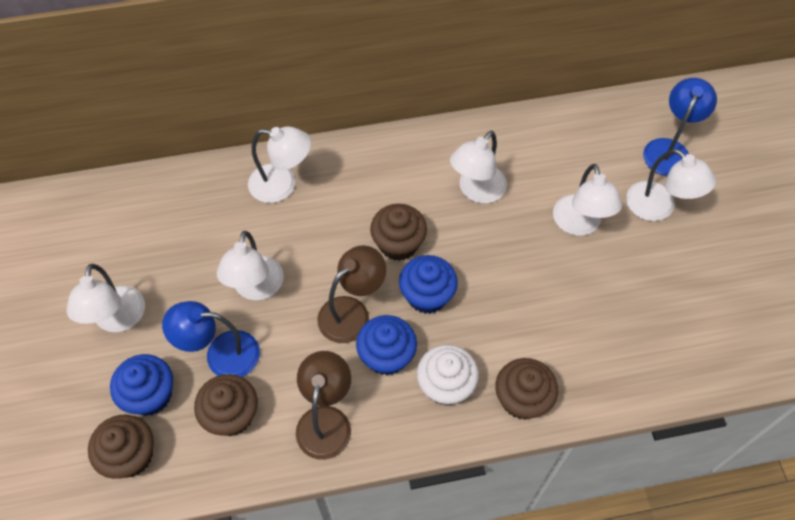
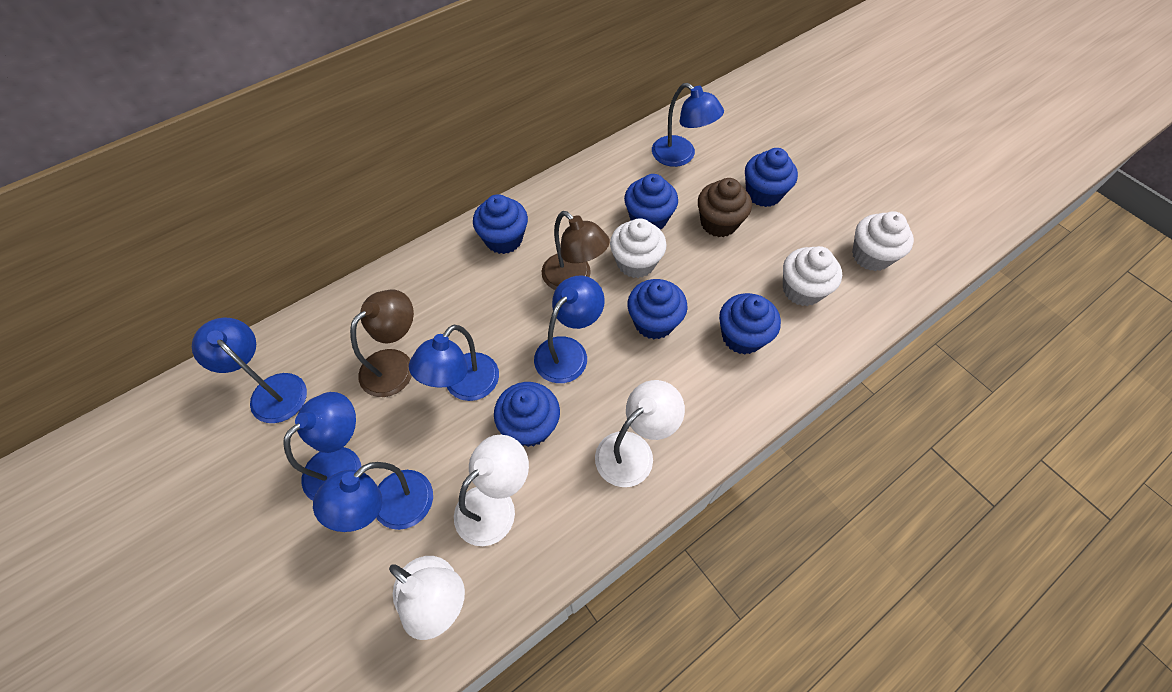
blue cupcake: [110,354,173,416] [356,315,417,375] [399,255,458,314] = 3 -> [473,194,528,254] [494,382,560,447] [624,174,678,229] [627,279,688,339] [719,293,781,354] [745,148,798,207] = 6
blue lamp: [162,301,260,377] [643,78,717,176] = 2 -> [192,318,307,423] [283,392,361,501] [313,462,433,532] [409,325,499,401] [534,276,605,383] [652,83,724,167] = 6
brown cupcake: [88,415,154,479] [194,374,258,436] [370,204,427,261] [495,358,558,420] = 4 -> [698,178,752,237] = 1
white cupcake: [417,345,479,406] = 1 -> [610,218,667,278] [783,246,842,306] [852,211,914,271] = 3
white lamp: [67,264,145,332] [217,231,284,300] [248,126,311,203] [450,131,507,203] [553,164,622,236] [626,149,716,221] = 6 -> [389,556,465,640] [454,435,529,546] [595,380,685,487] = 3

